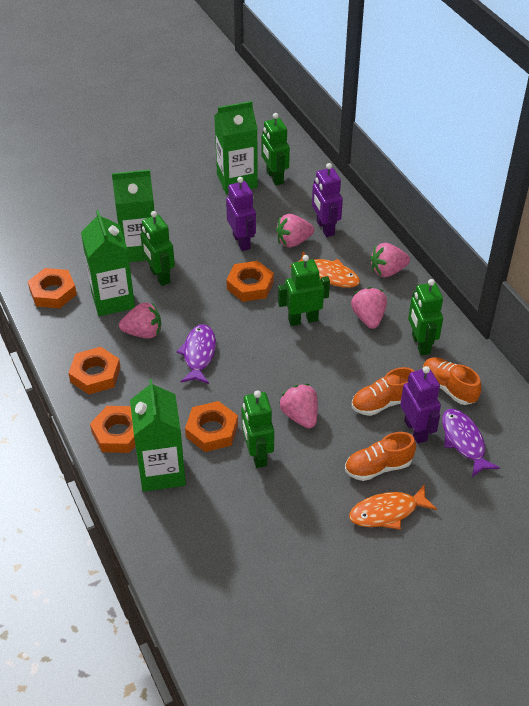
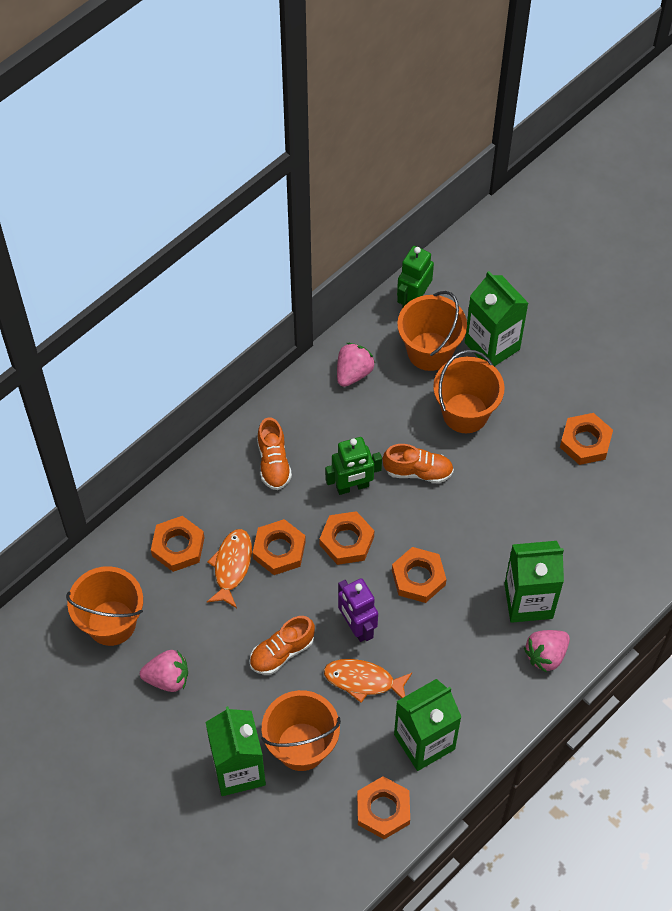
green robot: [140,211,175,286] [241,390,274,468] [261,113,290,185] [278,255,330,326] [408,279,443,355] = 5 -> [325,437,382,495] [397,246,434,309] = 2
orange bucket: none = 0 -> [66,566,143,646] [261,690,341,771] [397,291,467,371] [433,350,504,433] = 4
orange nut: [28,268,77,308] [68,347,121,394] [90,406,135,453] [185,401,238,452] [226,261,274,302] = 5 -> [151,516,204,572] [252,519,306,575] [319,511,374,565] [357,776,410,839] [392,547,446,603] [560,413,613,465] = 6
pink strawberry: [119,302,161,338] [276,214,314,247] [280,384,318,428] [351,287,387,329] [370,243,410,277] = 5 -> [140,650,188,692] [337,343,375,387] [524,630,570,673] = 3
purple fish: [176,324,216,384] [442,409,500,477] = 2 -> none = 0
purple robot: [226,177,256,251] [312,163,343,237] [400,366,441,444] = 3 -> [338,578,378,642] = 1

